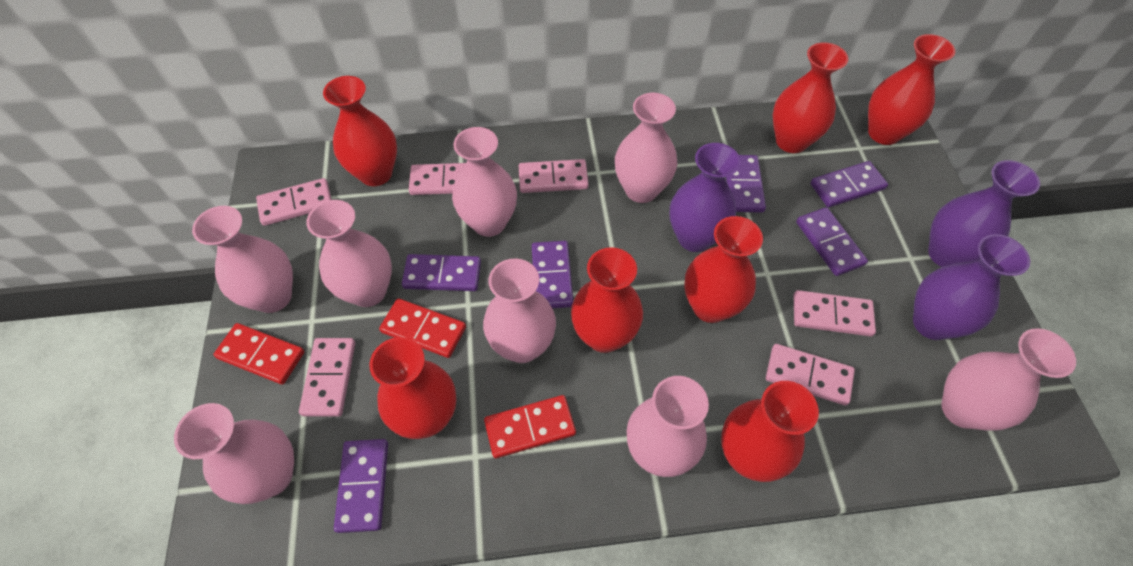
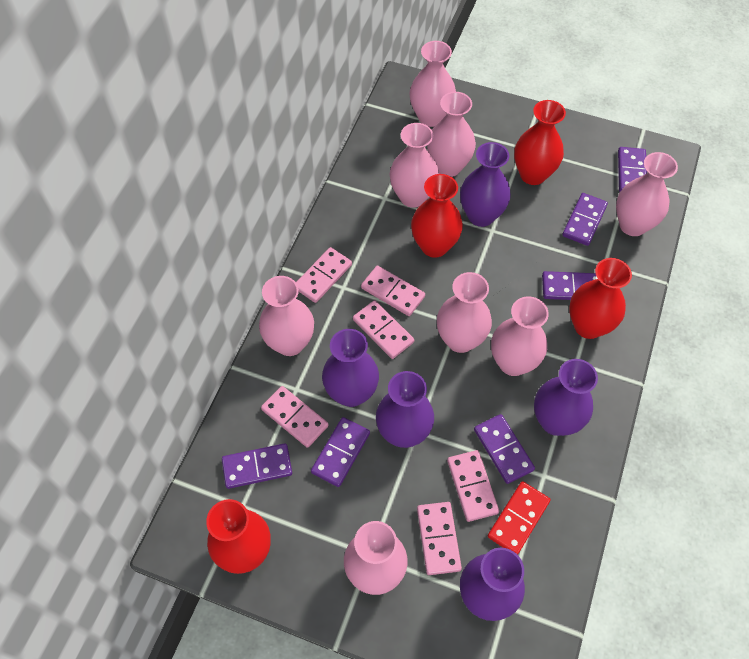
purple vase: [670,143,741,252] [913,234,1030,340] [928,160,1040,267] = 3 -> [322,329,379,407] [376,371,434,448] [460,142,511,227] [460,548,525,621] [534,359,598,436] = 5
red domino: [213,323,304,385] [379,298,466,358] [484,395,576,458] = 3 -> [488,481,550,555] = 1
red vase: [323,76,397,186] [369,337,456,439] [571,247,643,353] [684,216,763,323] [721,381,819,482] [773,42,848,153] [868,34,955,145] = 7 -> [206,499,271,574] [411,174,463,258] [514,100,566,185] [569,258,632,339] = 4

